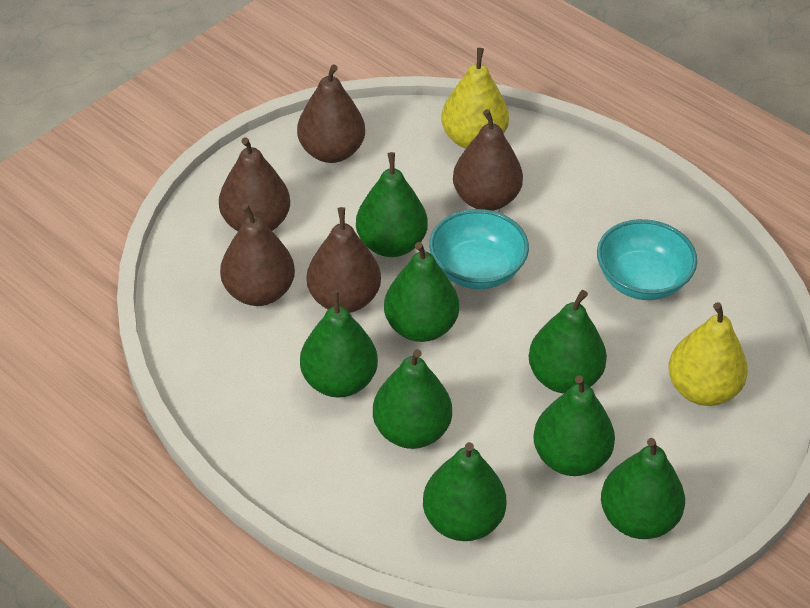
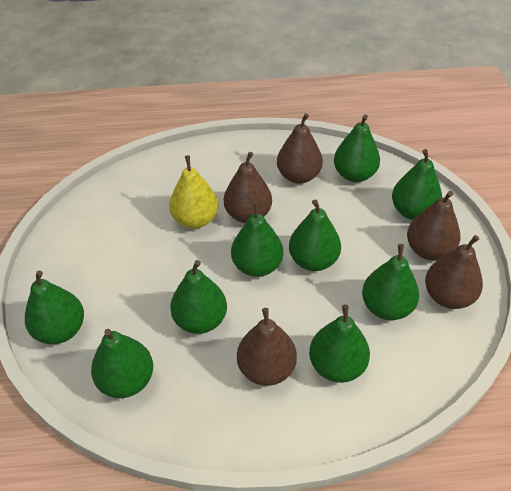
green pear: [300,290,378,398] [356,152,428,257] [373,349,452,449] [384,242,459,342] [423,442,506,541] [529,290,607,393] [533,375,615,476] [601,438,685,539] = 8 -> [25,271,84,344] [91,329,153,398] [170,260,227,334] [231,202,283,277] [289,199,341,271] [309,304,370,383] [334,114,380,182] [362,244,419,320] [392,149,442,220] = 9
turquoise bowl: [429,209,529,289] [597,219,697,300] = 2 -> none = 0
yellow pear: [441,48,509,149] [668,302,748,406] = 2 -> [169,155,218,229] = 1

